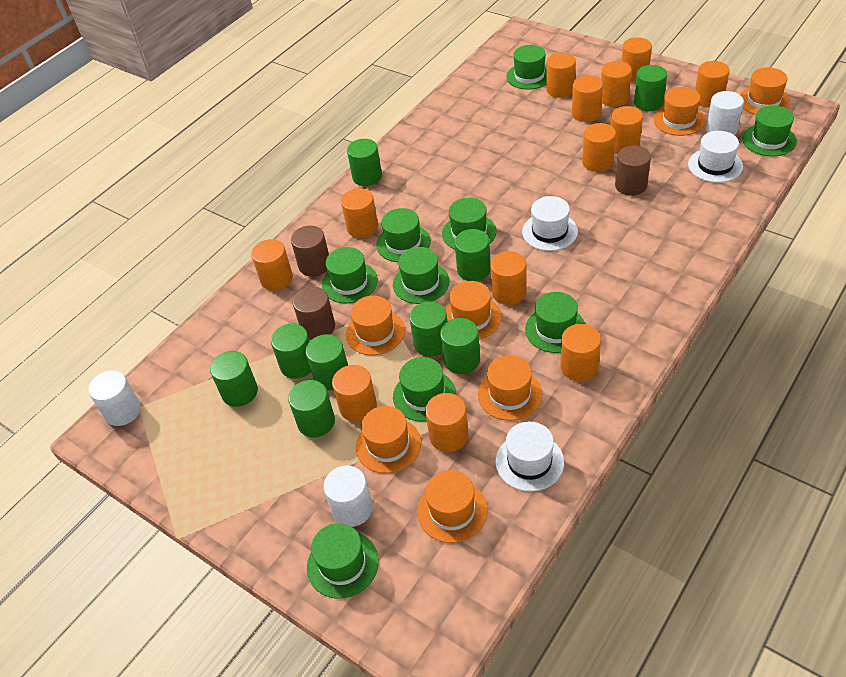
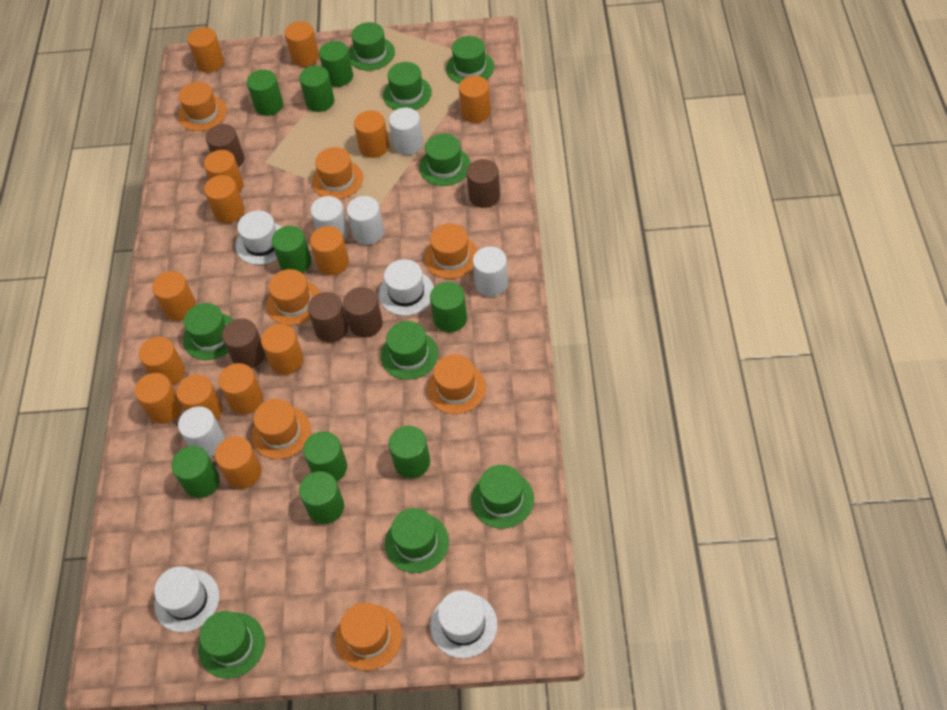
brown cylinder: [291,225,329,276] [293,286,335,340] [615,146,651,196] = 3 -> [206,124,244,168] [222,318,265,368] [308,292,348,343] [343,287,383,338] [466,159,500,208] = 5
orange cylinder: [251,239,293,291] [332,365,377,422] [341,188,378,238] [425,393,469,452] [490,251,527,305] [546,53,576,98] [560,324,601,381] [572,76,603,122] [582,123,616,172] [601,61,632,107] [610,106,643,153] [621,37,652,82] [695,61,730,108] = 13 -> [135,373,182,424] [139,337,185,386] [152,271,196,321] [176,374,223,420] [187,27,224,72] [204,150,243,192] [204,175,244,223] [215,436,262,489] [218,363,263,414] [261,324,304,375] [285,21,319,67] [310,226,349,275] [354,111,389,158] [459,76,491,123] = 14
white cylinder: [88,370,141,426] [324,466,373,527] [706,91,744,135] = 3 -> [178,406,225,457] [310,196,349,240] [347,196,384,245] [389,108,423,155] [473,246,508,297] = 5
white hat: [495,421,564,492] [522,196,578,251] [688,131,743,183] = 3 -> [154,566,219,632] [236,211,282,265] [379,259,434,316] [430,590,497,658] = 4

